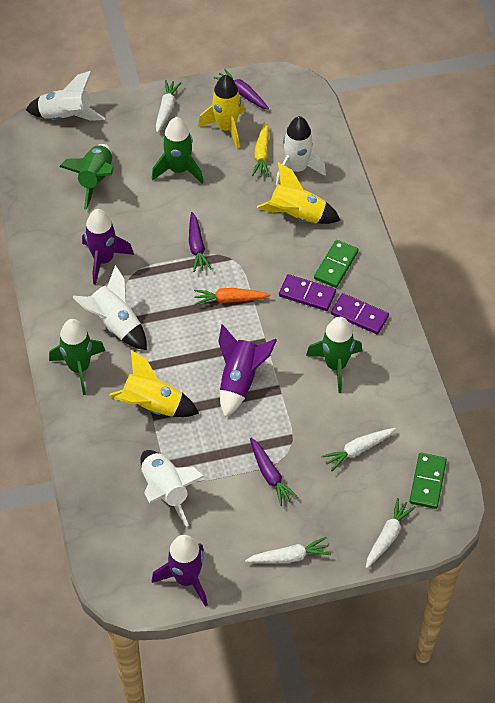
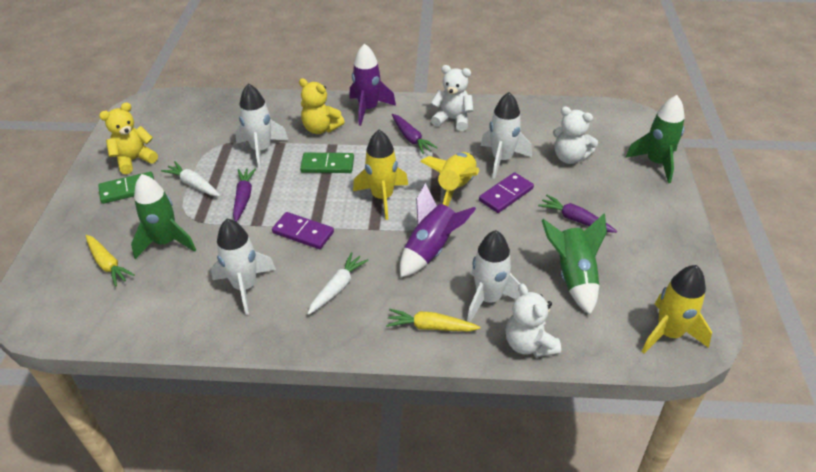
green rocket: [49,319,105,395] [59,144,114,210] [152,117,204,184] [306,317,362,393] = 4 -> [131,174,196,259] [542,213,607,315] [625,95,685,183] = 3
orange carrot: [194,288,271,305] = 1 -> none = 0
purple rocket: [82,209,134,285] [152,535,208,607] [218,324,277,417] = 3 -> [349,43,396,126] [400,183,476,277] = 2
white carrot: [156,80,182,133] [245,537,331,563] [322,428,396,471] [366,498,416,568] = 4 -> [161,161,220,196] [308,252,369,315] = 2
white teddy bear: none = 0 -> [431,65,473,131] [505,283,561,357] [553,107,598,164] = 3
yellow carrot: [252,122,269,177] = 1 -> [85,235,135,286] [386,309,481,331] = 2
yellow teddy bear: none = 0 -> [99,102,158,174] [299,78,345,134] = 2

